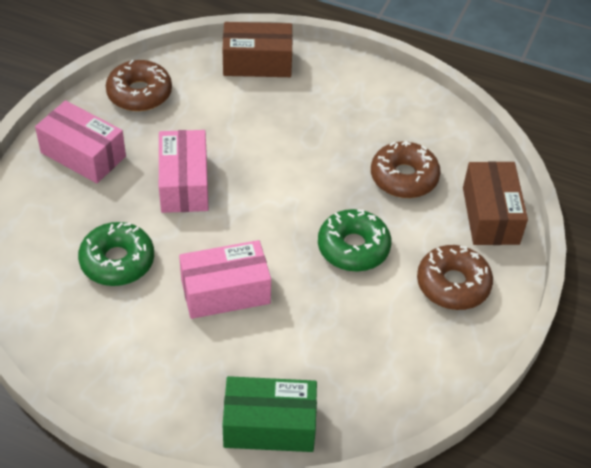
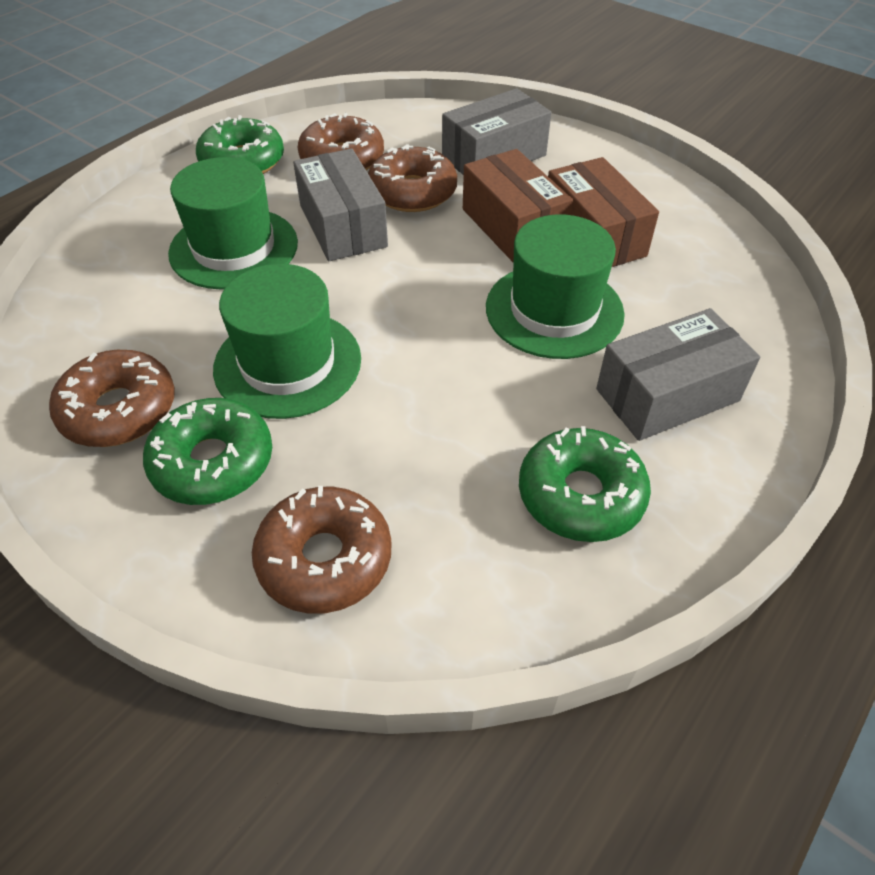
brown donut: [106,60,172,111] [371,141,441,198] [417,245,493,310] = 3 -> [49,350,175,447] [252,486,392,614] [298,113,384,170] [368,144,457,212] = 4
green box: [222,376,317,452] = 1 -> none = 0
green donut: [78,222,154,286] [318,209,391,272] = 2 -> [143,398,272,505] [196,115,284,174] [519,426,651,542] = 3
green hat: none = 0 -> [168,157,298,290] [213,264,361,419] [486,214,625,359] = 3
grey box: none = 0 -> [293,149,388,261] [442,88,551,175] [596,308,760,441] = 3
pink box: [35,100,126,183] [159,130,209,213] [179,240,271,319] = 3 -> none = 0

